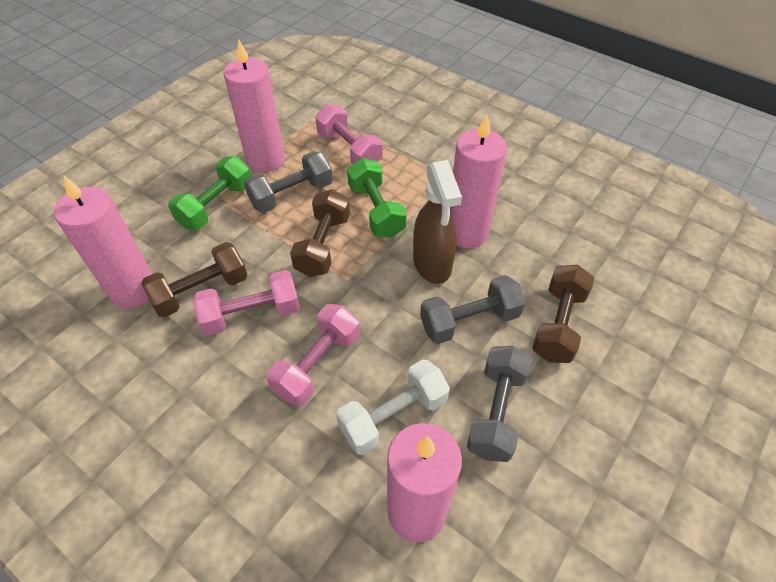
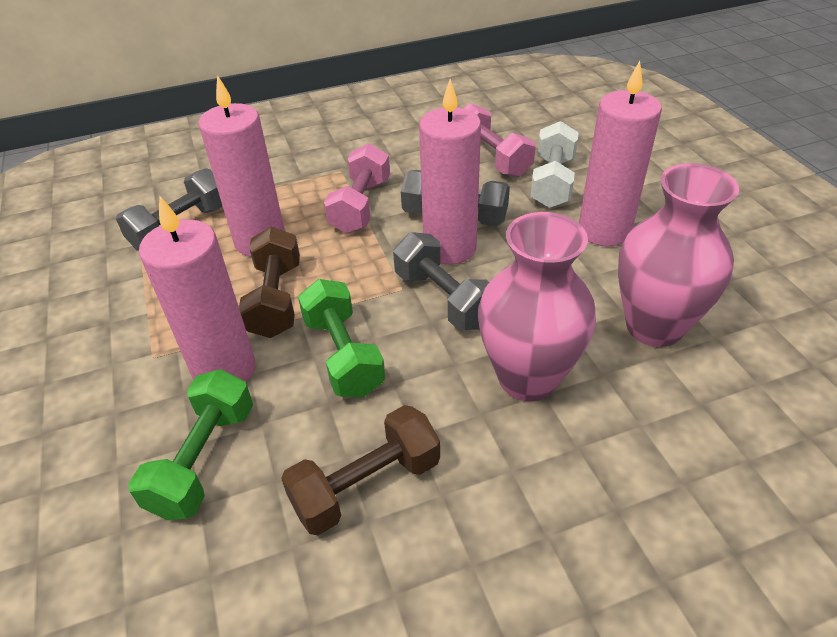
brown dumbbell: [141,242,248,317] [290,189,350,277] [532,265,594,363] = 3 -> [239,227,300,338] [281,405,440,535] = 2
brown spray bottle: [413,160,462,284] = 1 -> none = 0
pink dumbbell: [193,270,300,336] [267,304,360,406] [315,104,383,164] = 3 -> [324,143,390,234] [464,103,536,177] = 2
pink vase: none = 0 -> [478,212,596,402] [618,163,739,347] = 2

